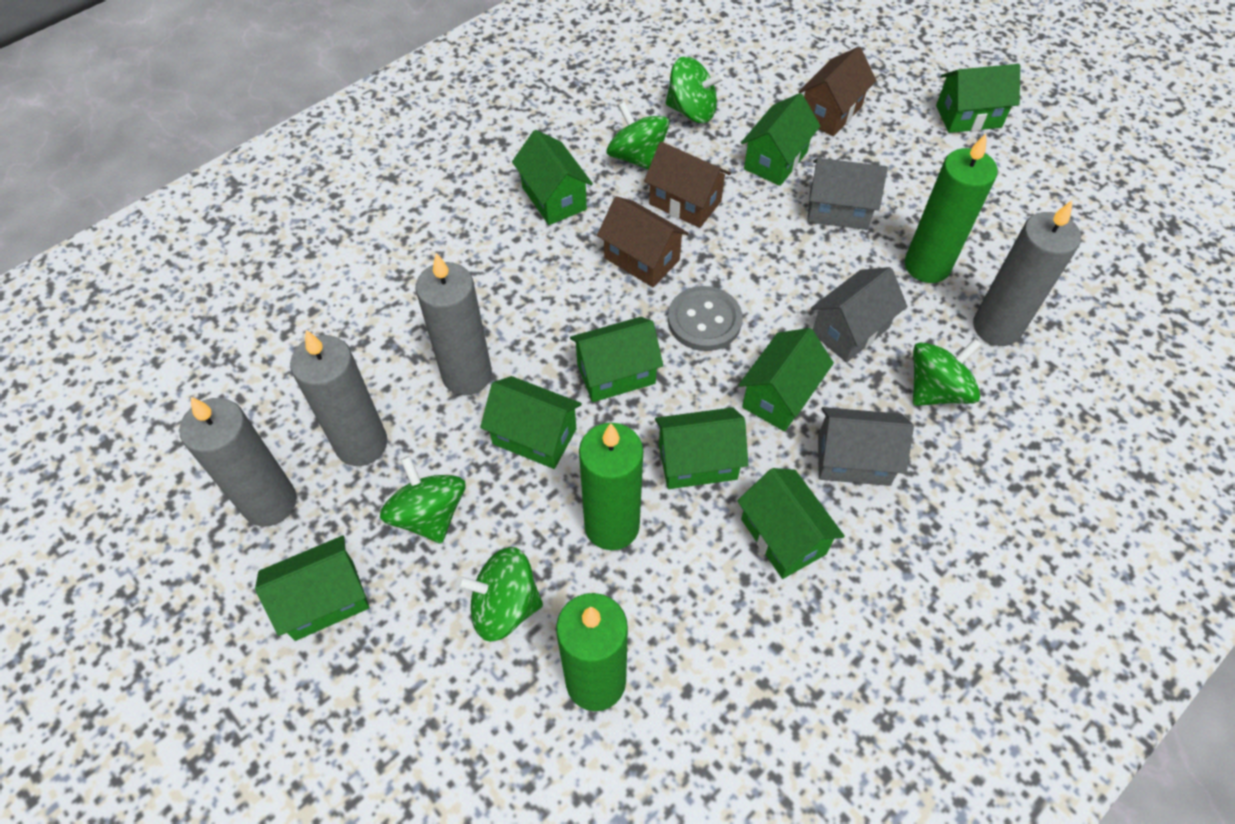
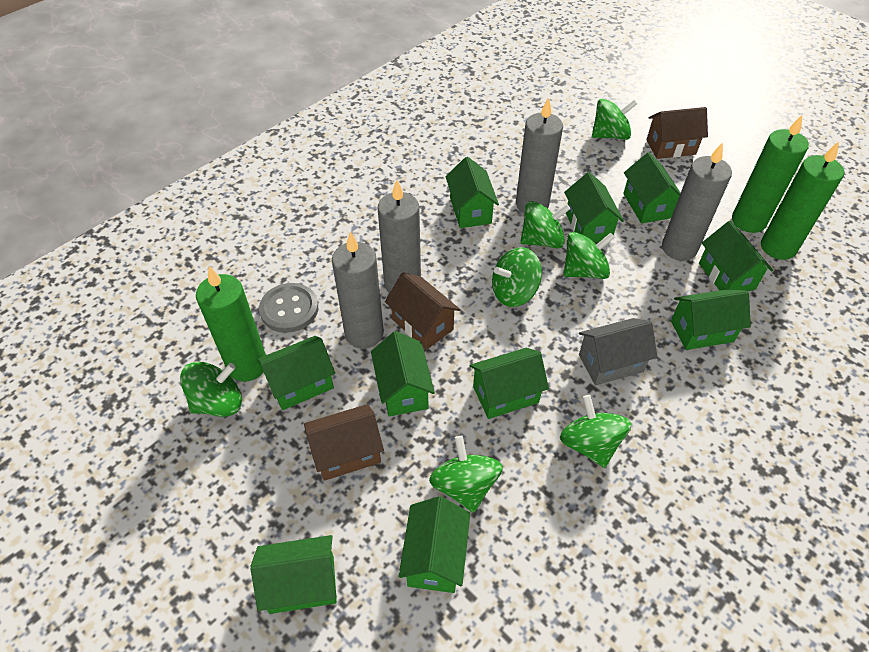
green house: [255,536,370,641] [480,376,582,469] [512,130,593,225] [570,317,663,402] [655,407,748,489] [737,468,845,579] [739,328,834,432] [741,93,821,186] [936,64,1020,133] = 9 -> [250,535,337,614] [257,336,335,410] [371,331,435,417] [399,496,470,593] [445,157,499,228] [469,348,549,419] [564,172,624,243] [623,152,681,224] [671,289,751,350] [699,221,773,291] = 10
green spinning top: [380,456,465,544] [456,547,543,642] [607,102,670,170] [665,56,724,123] [913,338,982,406] = 5 -> [180,362,242,417] [429,436,503,513] [492,247,542,307] [520,201,571,248] [560,395,632,468] [563,232,615,279] [592,99,637,140] = 7
grey house: [807,158,888,230] [811,267,907,362] [818,407,914,486] = 3 -> [579,318,658,385] = 1

